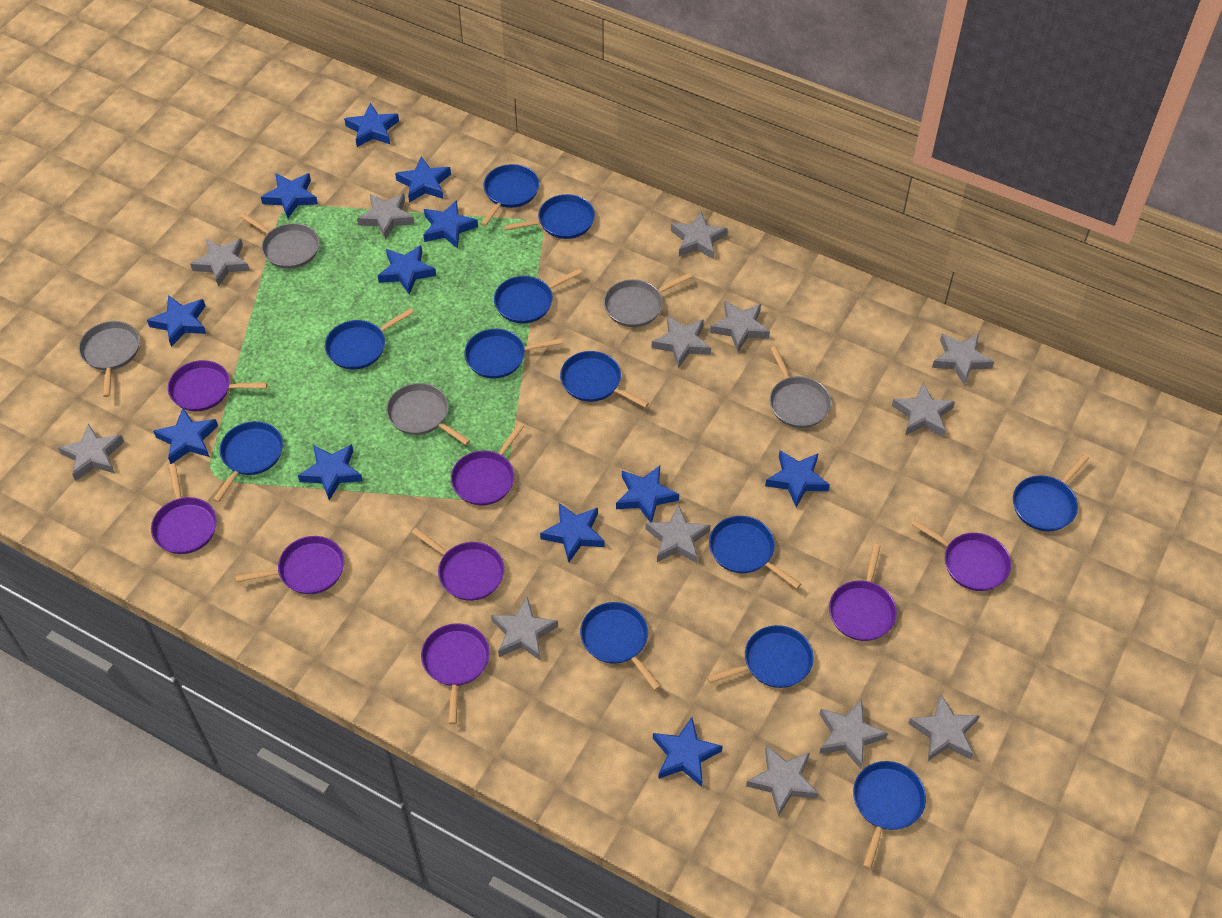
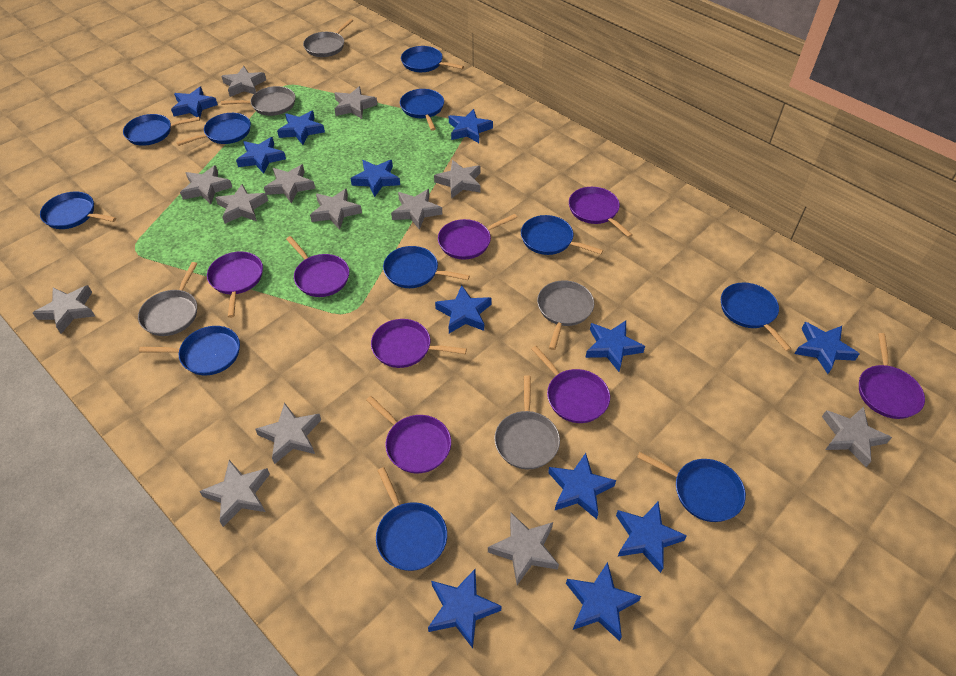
blue pan: [213,421,283,502] [325,308,414,370] [464,329,562,379] [481,164,539,226] [494,268,582,324] [504,194,595,239] [560,351,649,408] [580,602,661,690] [707,625,814,688] [709,516,801,589] [853,761,926,869] [1013,454,1089,531] = 12 -> [40,191,116,229] [123,114,200,146] [139,326,240,376] [176,113,251,146] [376,467,447,571] [383,246,470,288] [400,89,444,131] [401,46,464,72] [521,215,603,255] [637,452,746,522] [721,282,792,351] = 11

